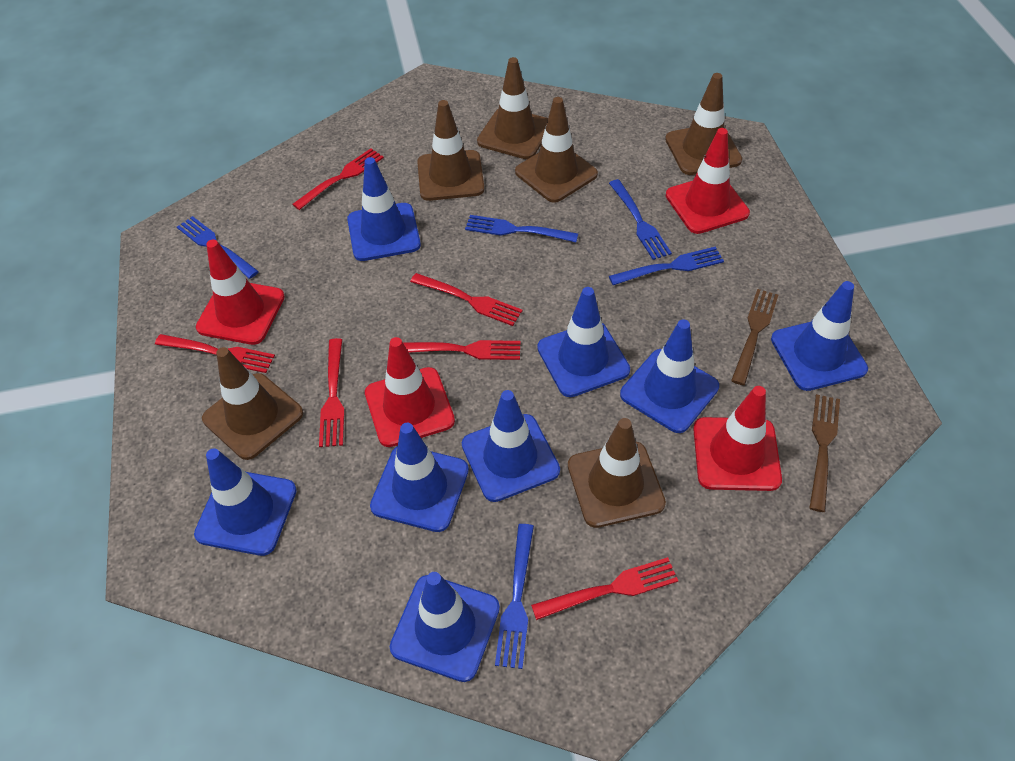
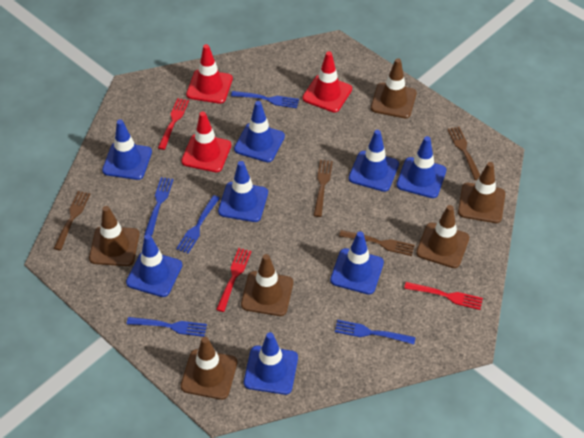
brown fork: [731,289,778,385] [810,394,840,512] = 2 -> [53,191,90,251] [314,160,333,217] [339,230,415,256] [447,127,480,180] = 4
red fork: [155,334,275,373] [292,148,384,210] [319,338,345,447] [403,340,520,360] [410,273,523,326] [531,557,678,620] = 6 -> [158,98,189,150] [216,248,251,312] [404,282,483,310] = 3
red traffic cone: [196,239,285,345] [365,337,455,447] [666,128,750,234] [693,386,782,491] = 4 -> [181,111,231,172] [186,44,233,104] [302,51,352,112] = 3

